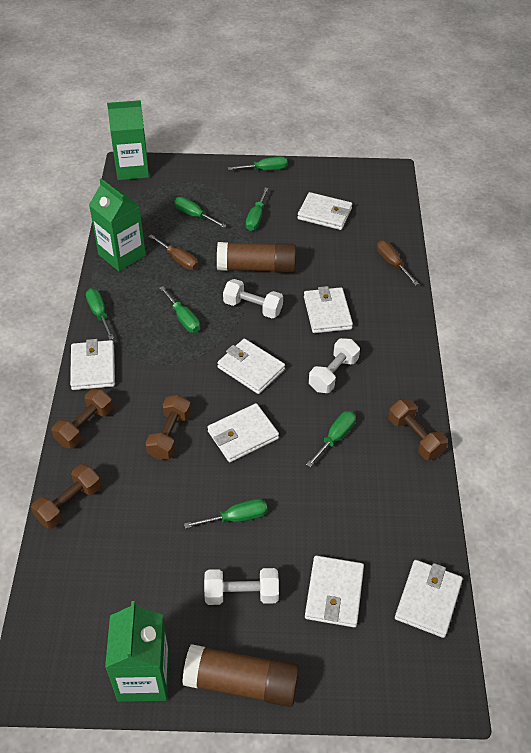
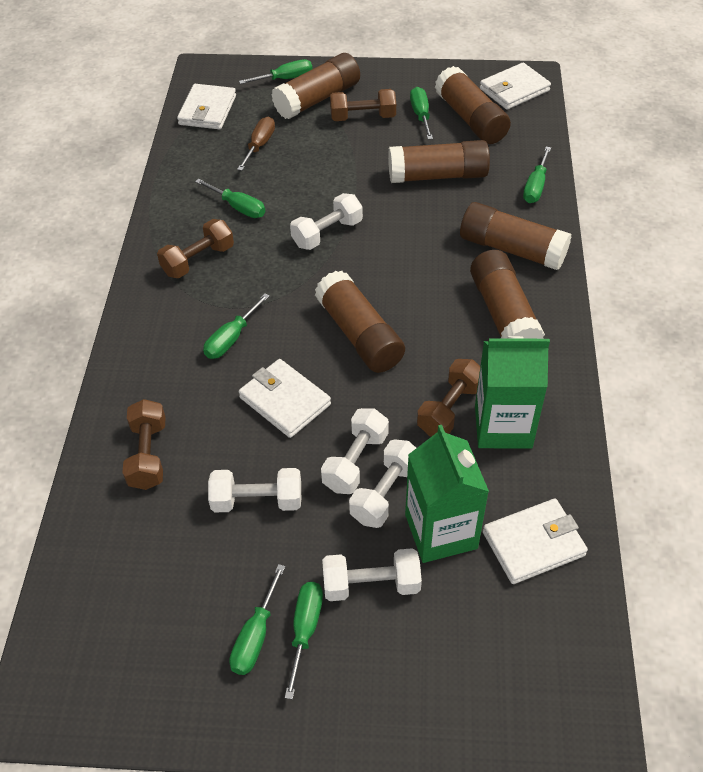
brown glue stick: [182,644,300,707] [217,242,296,273] = 2 -> [271,53,360,119] [315,271,405,373] [388,140,490,183] [435,66,511,144] [460,202,571,270] [470,250,545,339] = 6
brown screwdriver: [148,234,198,270] [377,240,419,286] = 2 -> [237,117,275,171] = 1
green carton: [89,179,146,271] [105,601,170,702] [107,100,149,180] = 3 -> [405,425,489,563] [475,336,550,449] = 2
white dumbbell: [204,568,279,605] [223,279,283,318] [309,338,360,393] = 3 -> [208,468,301,512] [290,193,363,250] [321,408,389,494] [322,548,422,601] [349,439,416,528] = 5
white wallet: [70,339,115,390] [207,403,279,462] [217,339,285,394] [297,192,352,230] [304,286,353,333] [305,556,364,627] [395,560,463,638] = 7 -> [177,84,236,129] [239,359,331,438] [480,63,551,110] [483,499,588,584] = 4

